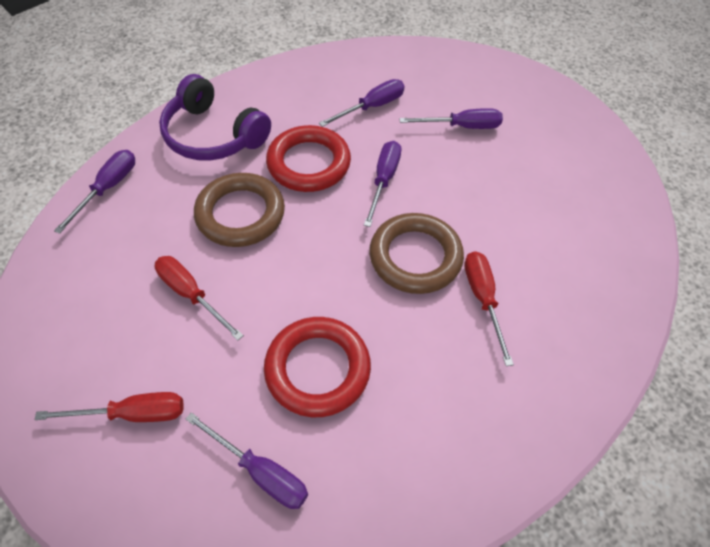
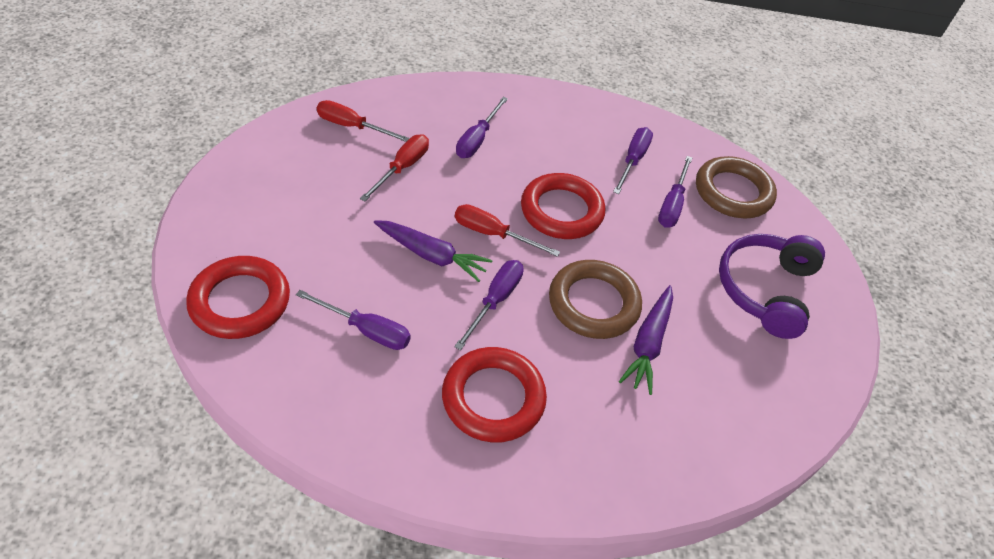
purple carrot: none = 0 -> [374,220,493,282] [619,285,673,395] = 2
red ring: [264,317,371,417] [266,125,351,192] = 2 -> [186,256,290,339] [442,347,547,443] [521,173,605,239] = 3

